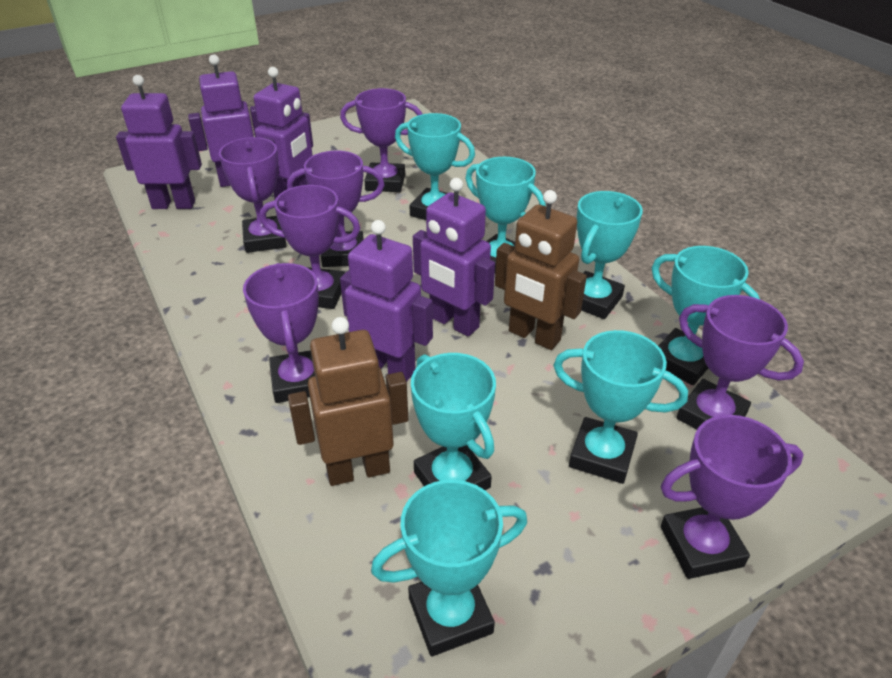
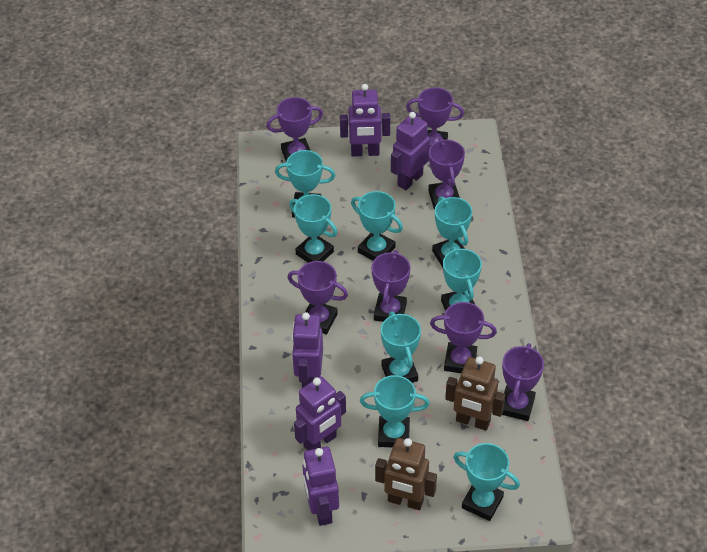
turquoise trophy: [371,480,527,656] [395,113,475,220] [411,353,496,490] [465,157,546,270] [553,330,688,484] [577,191,643,319] [652,246,760,385] = 7 -> [275,150,335,218] [289,194,338,263] [351,191,403,261] [360,375,430,447] [381,311,421,383] [432,196,472,267] [441,247,482,311] [453,443,520,521] = 8

